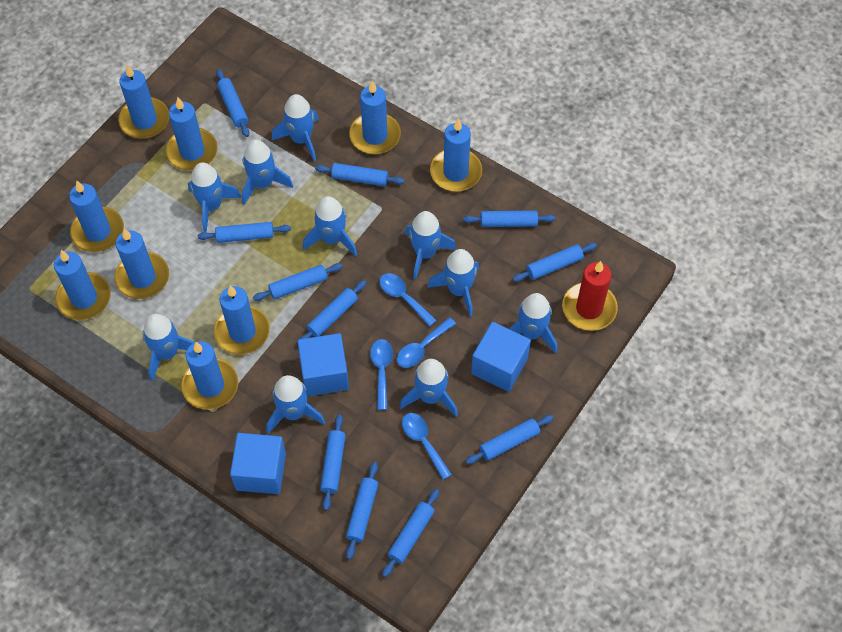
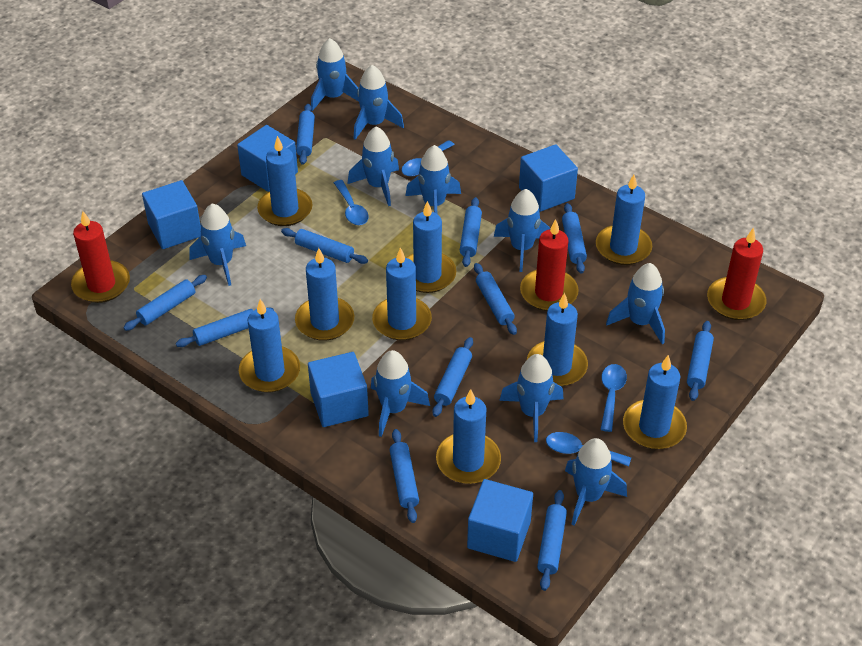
blue cube: [230,433,286,494] [298,333,349,396] [471,322,531,392] = 3 -> [142,180,201,249] [237,125,298,192] [308,352,369,427] [467,479,533,562] [519,144,578,212] = 5
red candle: [562,261,618,331] = 1 -> [71,211,130,303] [520,219,579,311] [707,227,766,320] = 3

